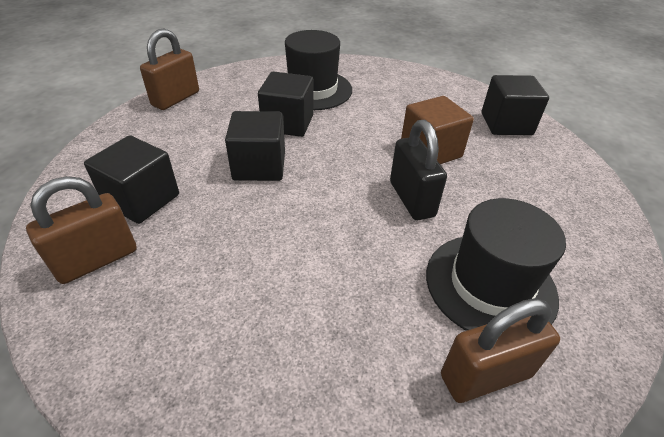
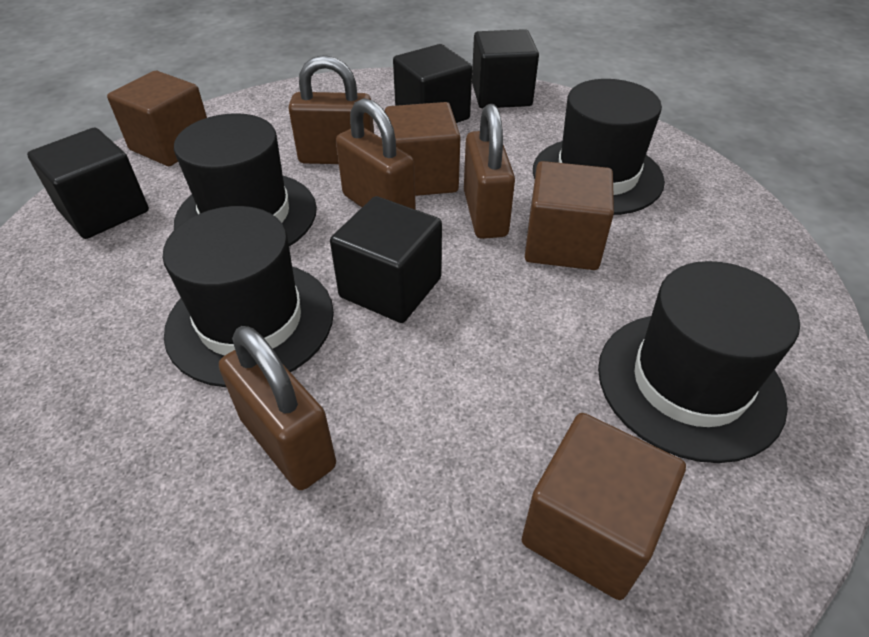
black hat: [285,30,352,110] [426,198,566,331] = 2 -> [162,206,334,387] [174,113,317,246] [533,79,665,215] [598,261,800,463] = 4
black padlock: [390,120,447,220] = 1 -> none = 0
brown cube: [401,96,474,164] = 1 -> [107,71,207,166] [385,102,460,196] [522,413,686,600] [525,161,614,270] = 4
brown padlock: [26,176,137,284] [140,29,199,110] [441,298,560,403] = 3 -> [219,326,336,490] [288,55,374,164] [336,98,416,210] [464,104,515,239] = 4

